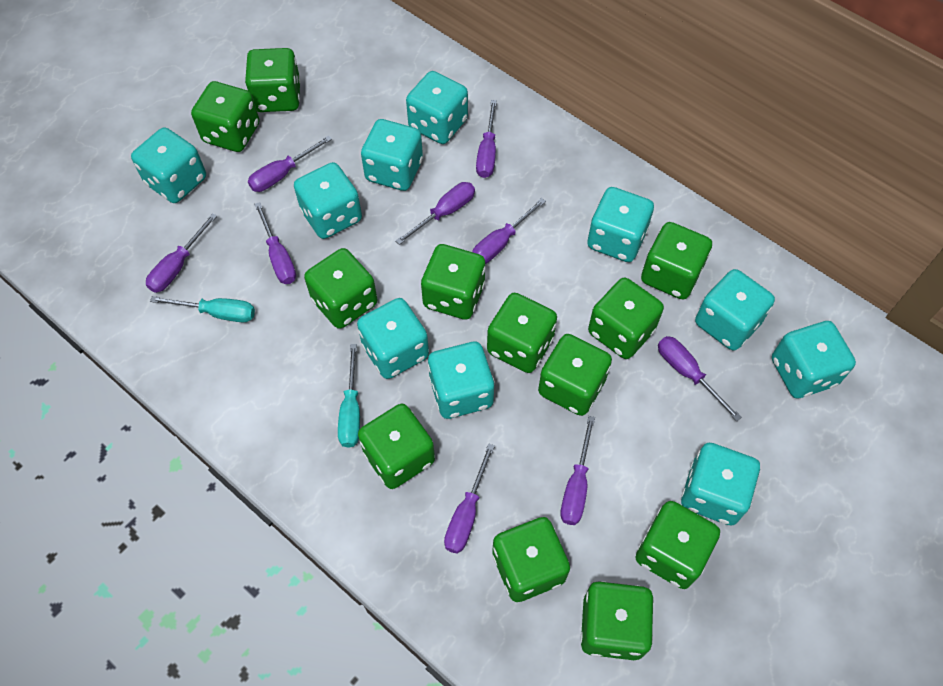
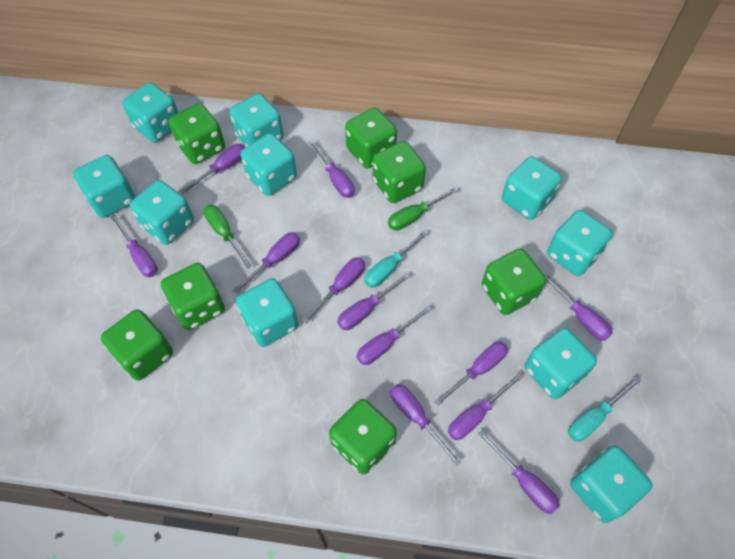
green dice: [191,81,259,152] [245,48,301,112] [304,248,377,329] [358,404,435,489] [421,244,486,320] [487,293,557,373] [492,517,570,602] [538,334,612,416] [580,581,654,660] [588,278,664,359] [635,501,720,589] [641,222,712,300] = 12 -> [101,309,173,381] [161,263,225,330] [169,103,225,164] [329,399,397,474] [345,108,397,169] [373,141,426,203] [482,249,546,315] = 7
green screwdriver: none = 0 -> [204,205,252,269] [388,187,459,230] = 2
purple screwdriver: [146,213,217,293] [248,136,332,192] [254,202,296,284] [396,182,475,245] [444,443,495,554] [472,198,546,264] [476,100,497,178] [560,416,595,525] [658,336,742,421] = 9 -> [111,214,158,277] [180,144,245,194] [232,232,300,294] [302,257,365,323] [309,140,355,198] [337,273,410,330] [357,306,432,365] [390,384,461,466] [434,342,508,406] [448,373,523,440] [478,430,560,514] [543,272,613,341] = 12

